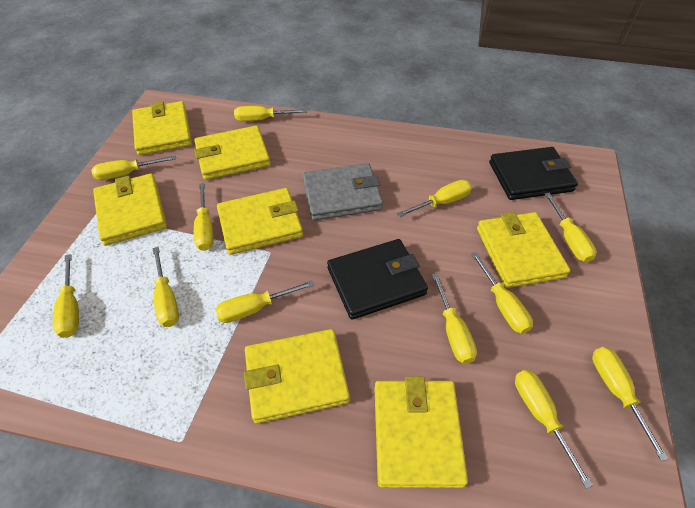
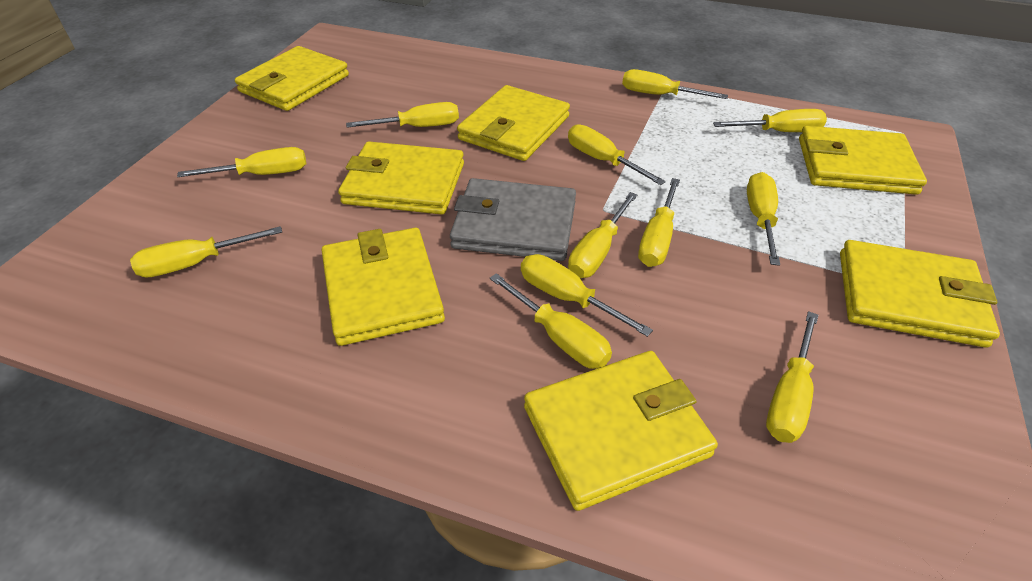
black wallet: [327,239,428,320] [489,147,578,200] = 2 -> none = 0

